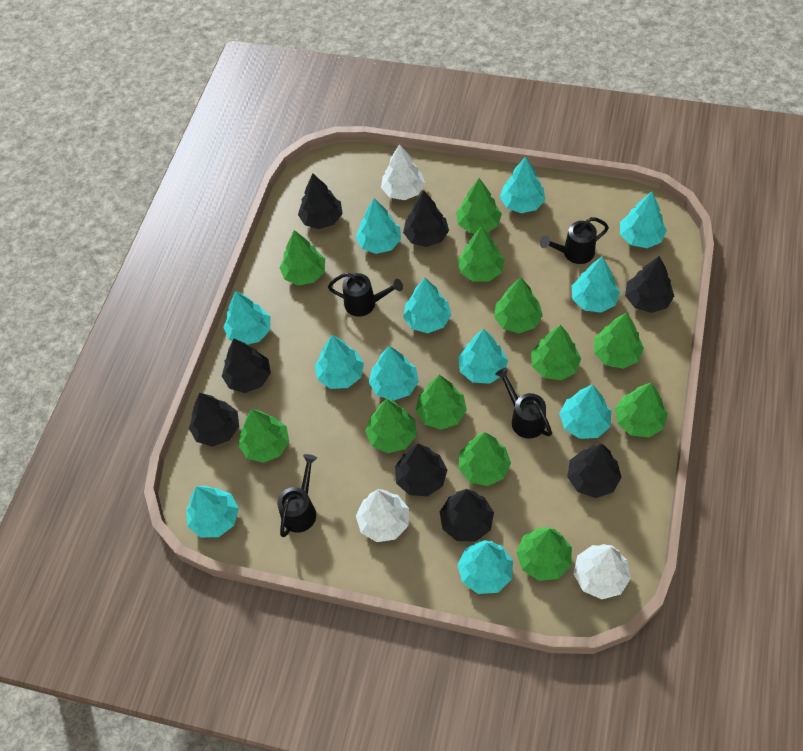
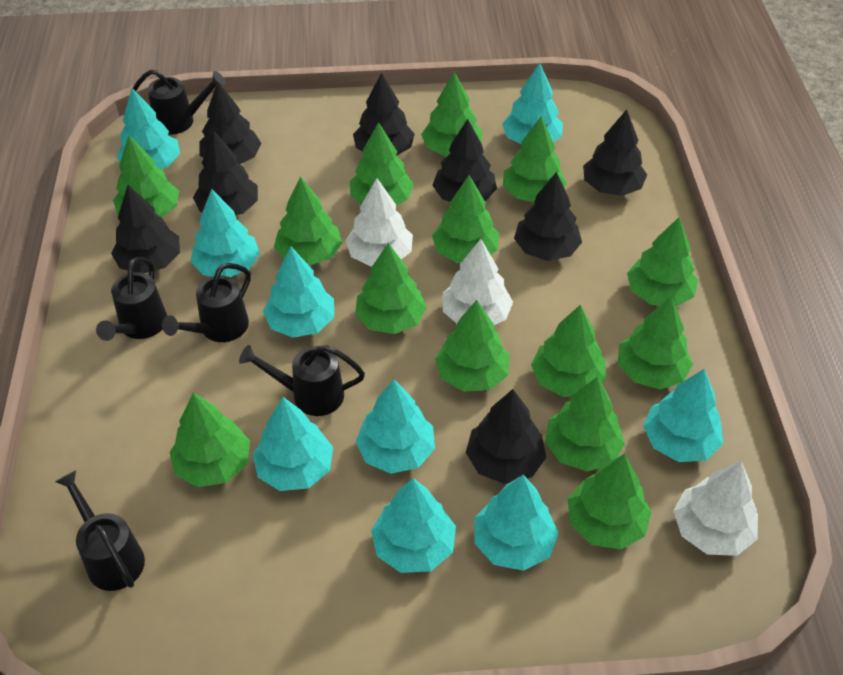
black watering can: [277,454,317,537] [328,273,403,316] [495,368,552,439] [540,217,609,264] = 4 -> [55,470,145,591] [96,257,167,341] [133,69,225,135] [162,263,251,342] [239,345,365,416] = 5
green tree: [238,409,289,463] [279,230,325,285] [365,399,416,453] [416,375,467,430] [456,178,502,233] [458,226,505,282] [458,432,511,486] [494,277,543,333] [516,527,572,581] [531,325,581,380] [594,312,644,369] [615,383,668,437] = 12 -> [113,135,179,217] [169,392,250,487] [274,176,342,265] [350,122,414,205] [355,243,427,334] [421,72,482,156] [432,175,499,263] [435,300,510,392] [503,116,567,202] [531,305,606,397] [545,376,625,471] [568,454,651,549] [618,296,693,389] [627,217,698,307] = 14
turquoise tree: [186,486,239,537] [223,291,270,345] [315,335,364,389] [356,198,401,254] [369,346,419,401] [403,278,451,333] [457,540,513,594] [458,329,508,384] [500,156,545,213] [559,384,611,439] [572,257,620,313] [620,191,667,248] = 12 -> [116,88,180,169] [190,189,260,277] [253,397,333,491] [263,247,334,338] [355,379,435,474] [371,478,456,573] [474,475,558,571] [502,63,563,144] [643,369,723,462] = 9

